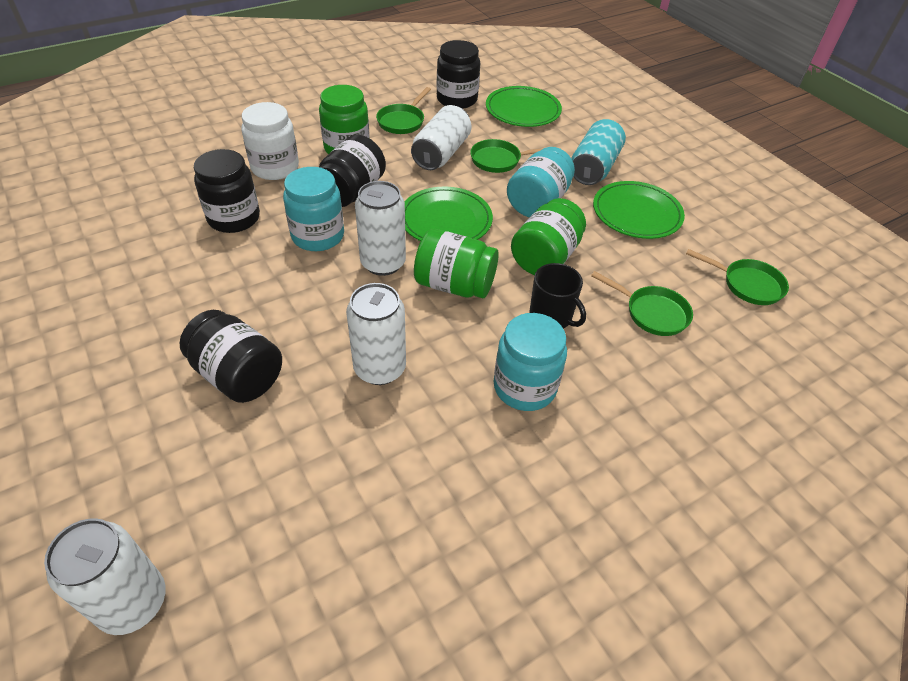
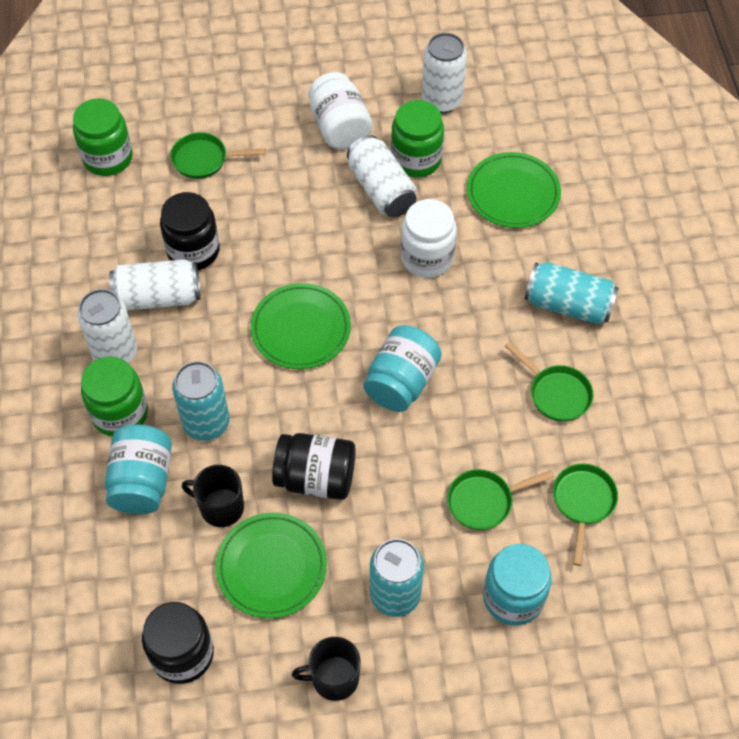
black jar: [180,310,282,403] [194,149,260,233] [319,135,386,207] [437,40,480,109] = 4 -> [142,602,214,684] [160,192,220,270] [272,433,356,500] = 3
black mug: [529,263,586,329] = 1 -> [182,465,244,527] [292,637,361,701] = 2
turquoise can: [571,119,626,185] = 1 -> [172,361,230,441] [370,539,424,617] [525,262,619,325] = 3
white jar: [241,102,299,180] = 1 -> [308,72,372,149] [401,199,457,278] = 2

